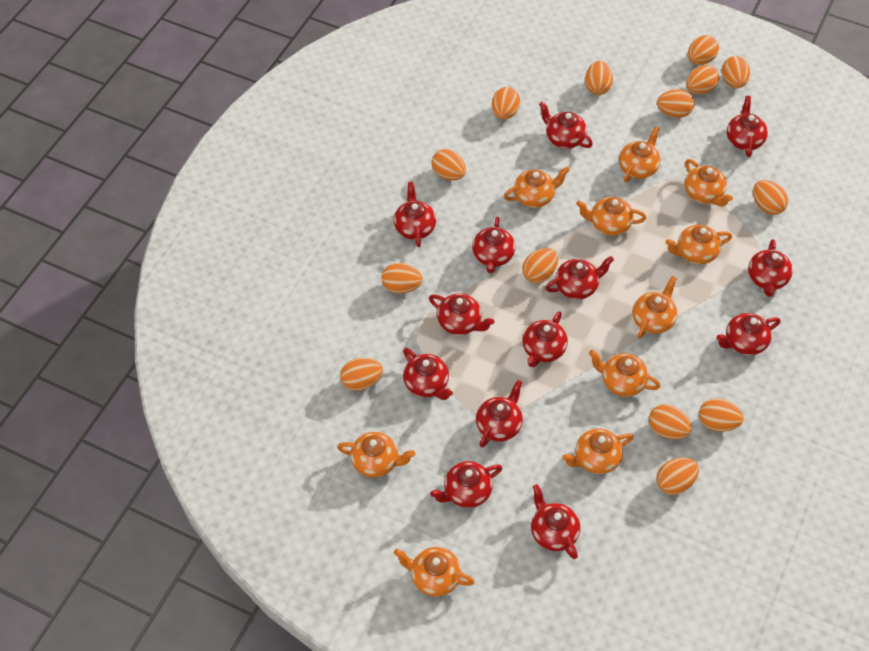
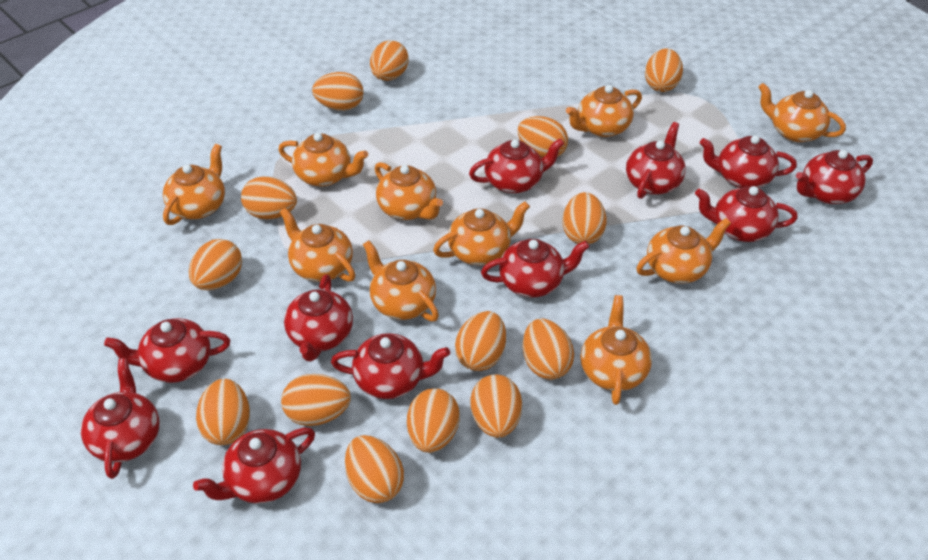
red teapot: [394,182,436,248] [403,348,453,400] [429,294,494,335] [430,461,502,508] [472,217,515,273] [476,380,523,448] [522,311,568,367] [531,484,580,559] [539,101,593,149] [546,256,614,299] [716,313,781,355] [727,96,768,157] [748,239,793,297] = 13 -> [81,358,159,479] [104,318,230,383] [193,428,315,504] [284,274,353,361] [331,333,450,399] [469,138,564,193] [481,239,590,298] [626,122,686,199] [695,186,798,242] [700,135,797,188] [796,150,873,204] = 11

